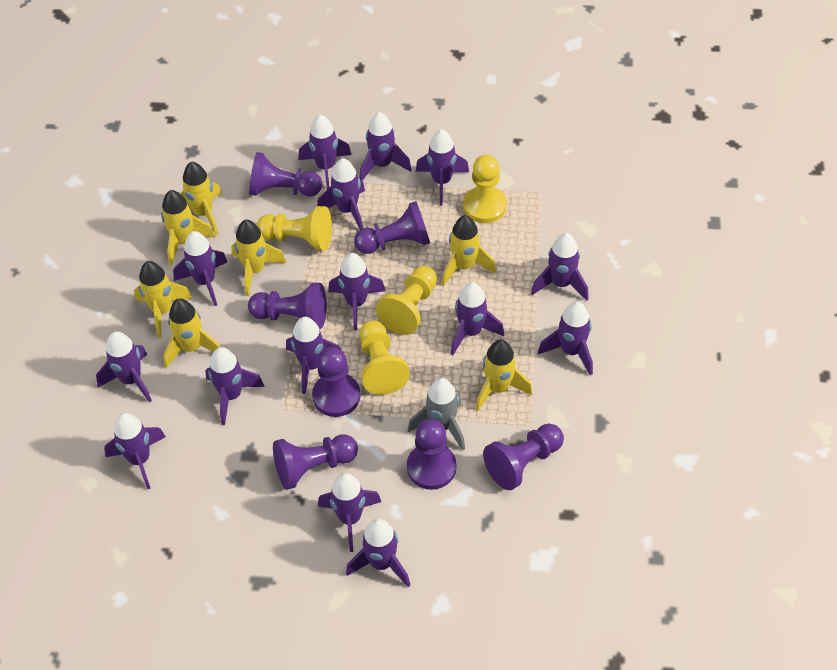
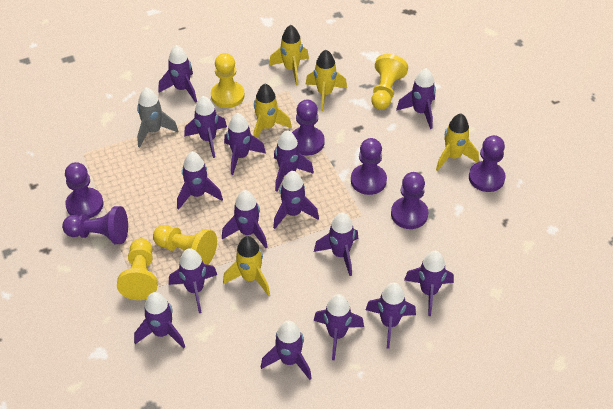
purple pawn: [248,283,327,329] [249,152,322,197] [273,434,358,490] [312,347,361,417] [354,201,430,254] [407,419,456,490] [483,423,564,490] = 7 -> [62,206,128,244] [65,162,103,219] [292,100,325,156] [351,138,387,195] [391,172,428,229] [469,135,506,192] = 6
yellow rocket: [134,261,193,338] [161,190,215,266] [163,298,220,368] [180,162,222,235] [231,220,286,296] [442,215,496,286] [475,340,532,412] = 7 -> [223,236,270,295] [253,84,292,139] [269,25,309,85] [305,50,347,111] [436,114,479,171] = 5

